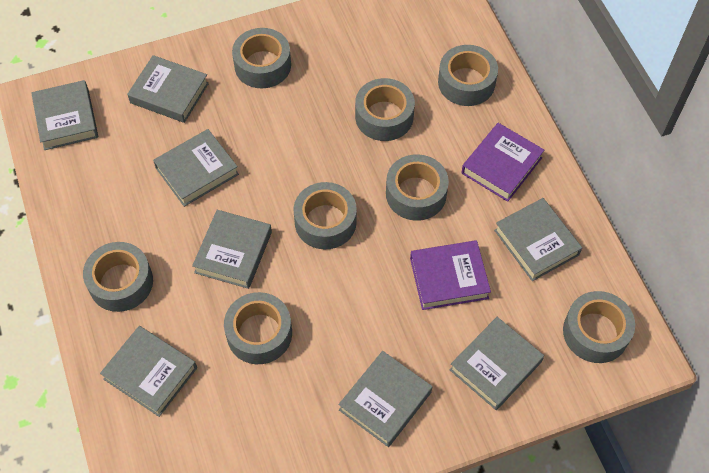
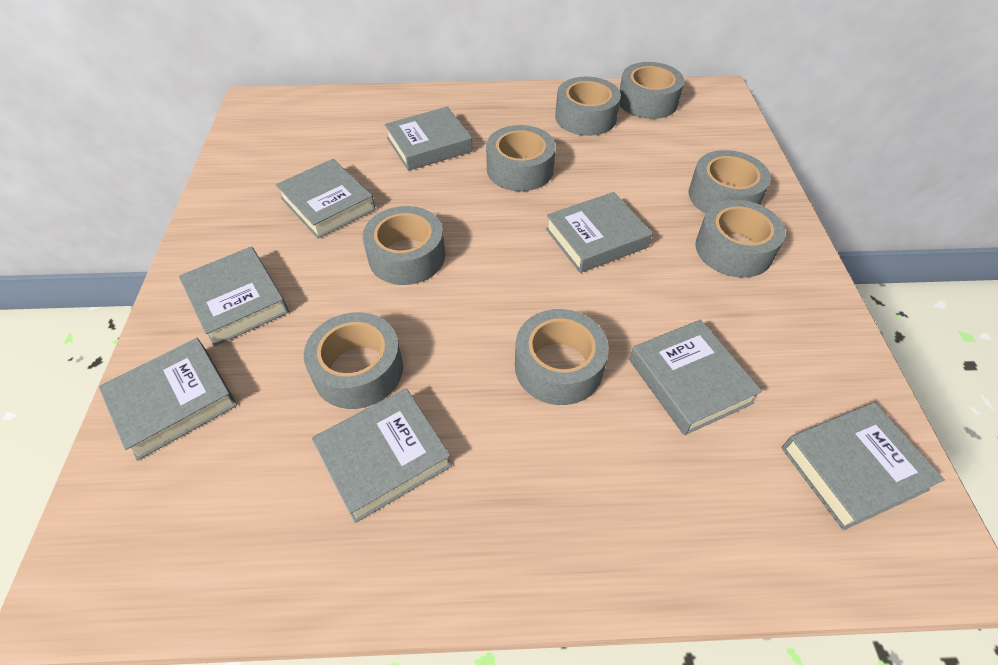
purple book: [410,240,491,310] [461,123,544,202] = 2 -> none = 0

